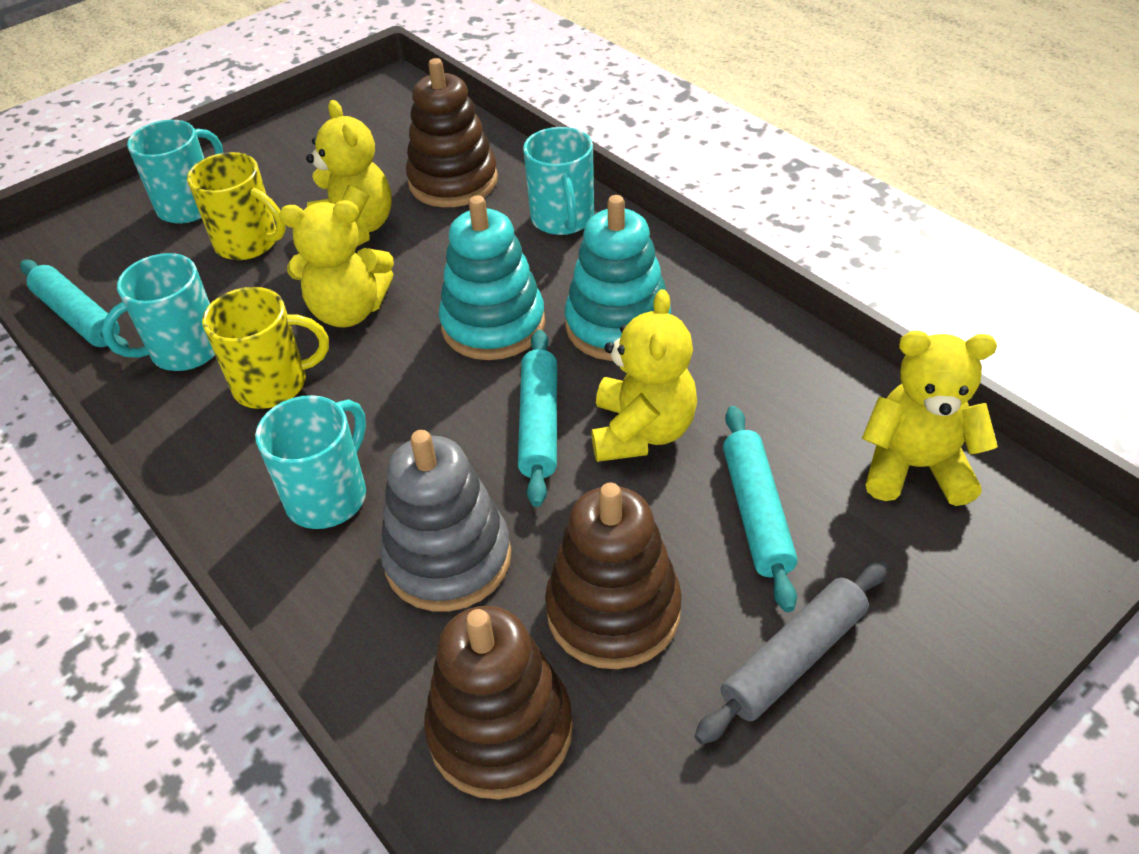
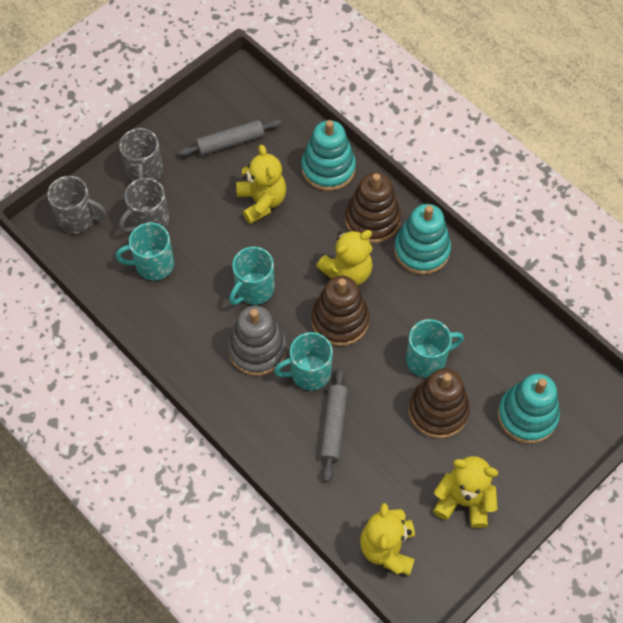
grey mug: none = 0 -> [47,176,106,234] [119,128,163,182] [119,178,169,233] = 3
grey rolling pin: [694,560,888,745] = 1 -> [178,119,282,156] [320,367,348,482] = 2
turquoise rolling pin: [20,260,129,354] [518,330,557,507] [723,406,798,612] = 3 -> none = 0
turquoise stacking toy: [439,195,545,360] [565,195,671,361] = 2 -> [301,120,356,191] [394,204,451,275] [498,374,560,444] = 3
yellow mug: [187,152,286,260] [202,287,329,409] = 2 -> none = 0

